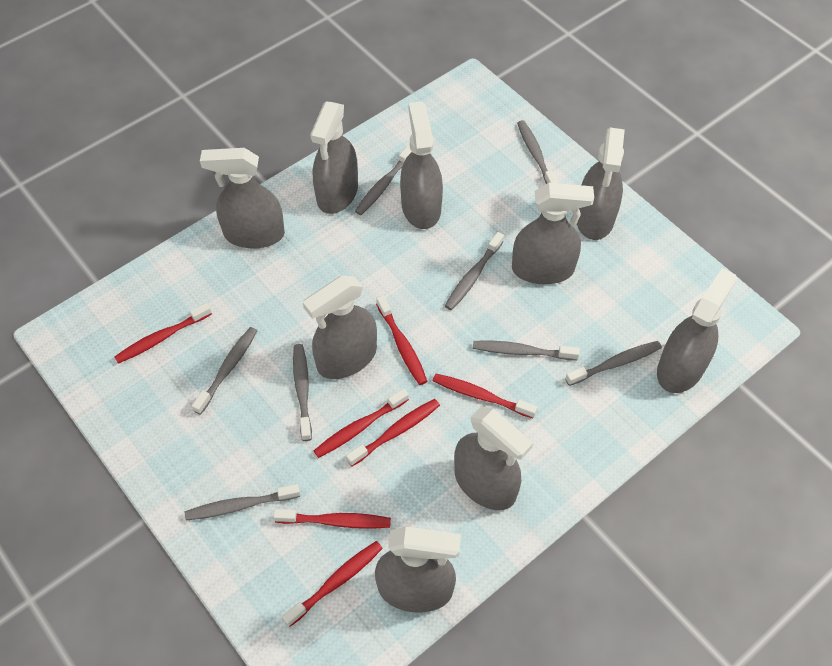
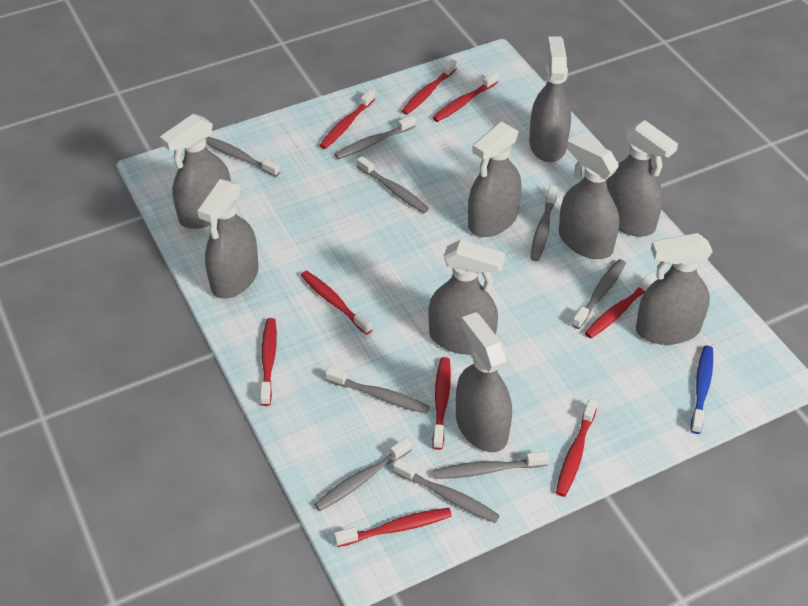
blue toothbrush: none = 0 -> [691,346,713,434] = 1
grey toothbrush: [185,484,300,520] [192,327,257,415] [293,344,312,441] [355,145,412,215] [445,232,504,310] [473,340,580,360] [517,120,558,184] [565,341,662,386] = 8 -> [206,137,280,177] [314,438,412,511] [325,367,430,414] [335,115,416,159] [357,156,429,213] [393,459,500,523] [433,451,549,479] [530,185,557,261] [572,259,626,329] = 9
red toothbrush: [114,303,212,364] [273,509,391,529] [282,541,383,627] [314,388,409,458] [346,399,440,466] [376,295,427,385] [433,374,537,418] = 7 -> [260,318,277,406] [301,271,373,335] [319,89,375,149] [334,508,452,547] [402,59,457,115] [432,72,499,122] [432,357,451,450] [556,399,597,497] [585,272,657,338] = 9

